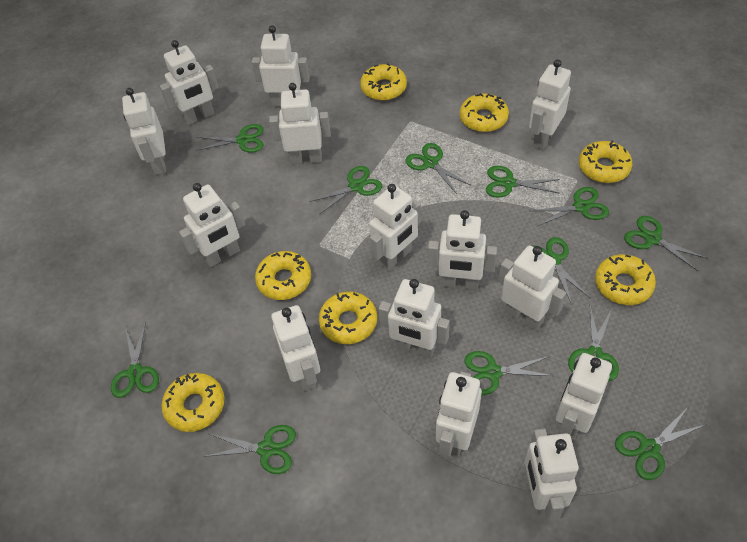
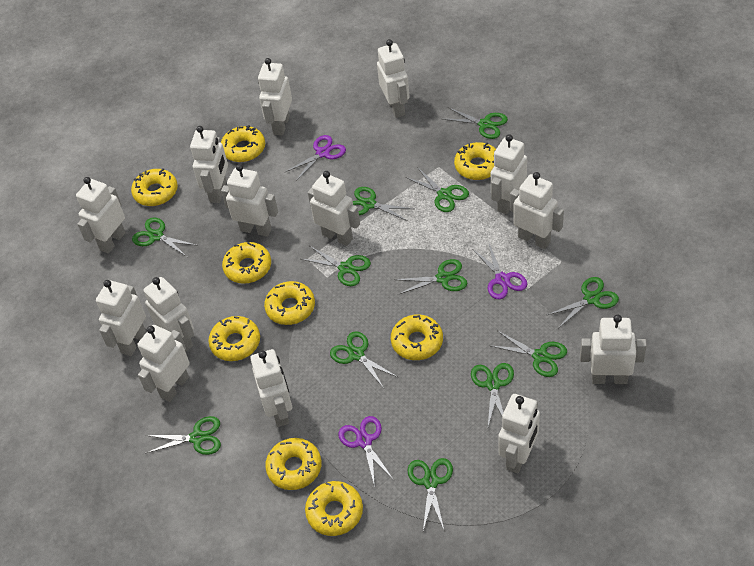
purple scissors: none = 0 -> [285,135,346,181] [338,416,394,487] [473,244,527,299] = 3
yellow donut: [161,373,224,432] [255,251,311,300] [319,291,377,344] [360,63,407,101] [460,93,509,132] [579,141,632,183] [595,254,656,305] = 7 -> [131,169,178,206] [208,316,260,361] [221,125,265,162] [222,242,271,284] [264,281,315,325] [265,438,322,490] [305,481,363,536] [391,314,443,360] [454,142,496,180] = 9

